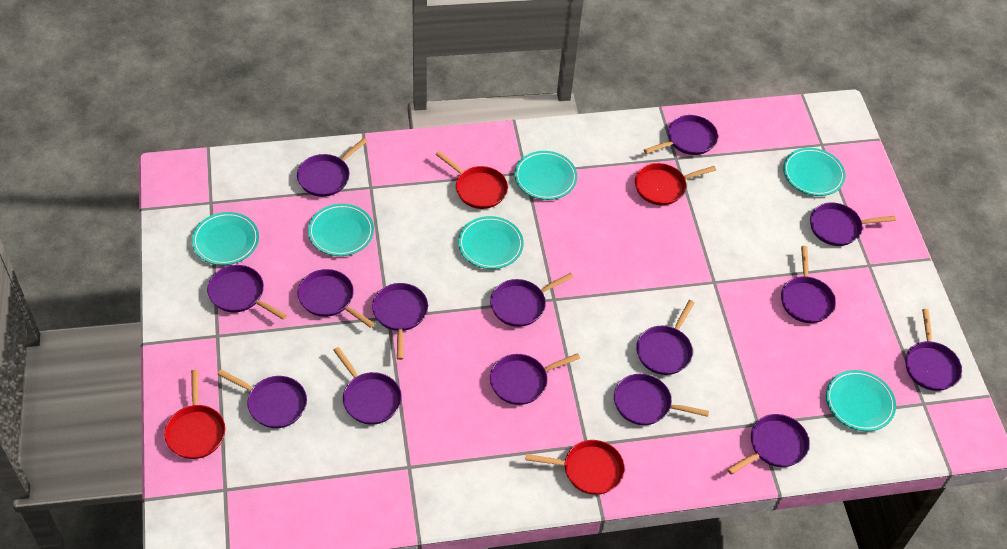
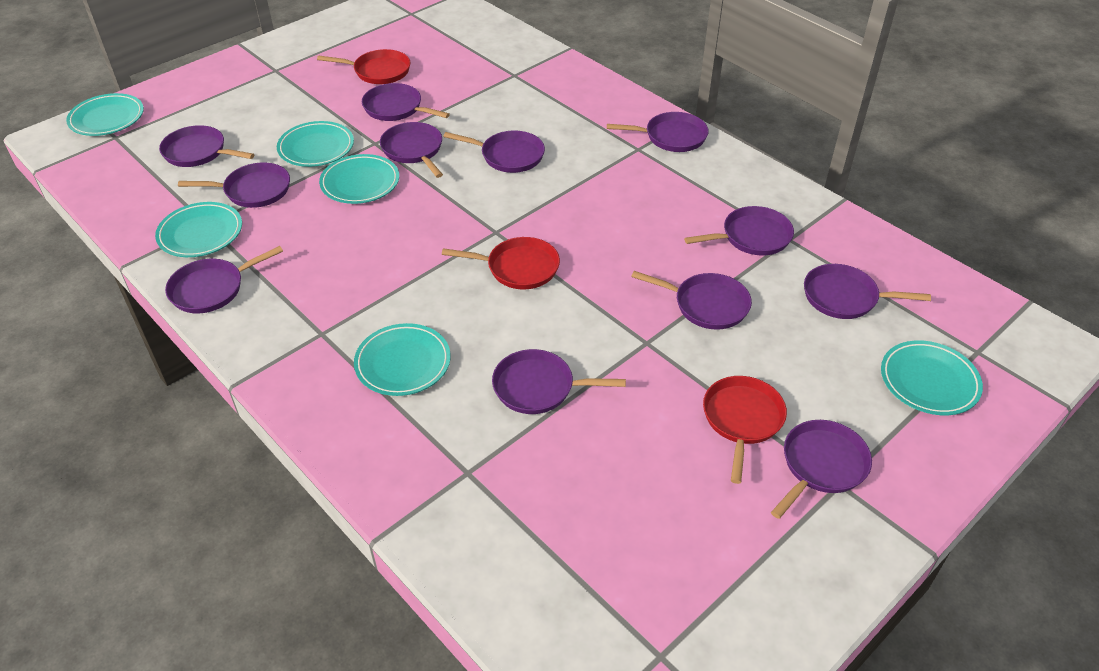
purple pan: [207,265,287,320] [217,370,307,428] [297,138,368,197] [298,269,375,328] [333,347,402,425] [372,283,428,360] [490,273,574,327] [490,353,580,405] [614,374,709,425] [636,300,695,375] [644,115,718,155] [727,414,809,475] [781,246,835,323] [810,202,896,246] [905,309,962,391] = 15 -> [159,125,254,167] [165,246,283,313] [178,163,290,208] [362,83,450,121] [380,122,443,178] [443,131,545,173] [492,349,626,414] [607,112,709,152] [631,271,752,330] [684,206,794,256] [771,420,872,519] [804,264,931,319] = 12
red pan: [164,370,225,459] [435,151,508,209] [526,440,624,495] [635,163,716,205] = 4 -> [317,49,410,84] [442,237,560,289] [703,376,787,484] = 3

